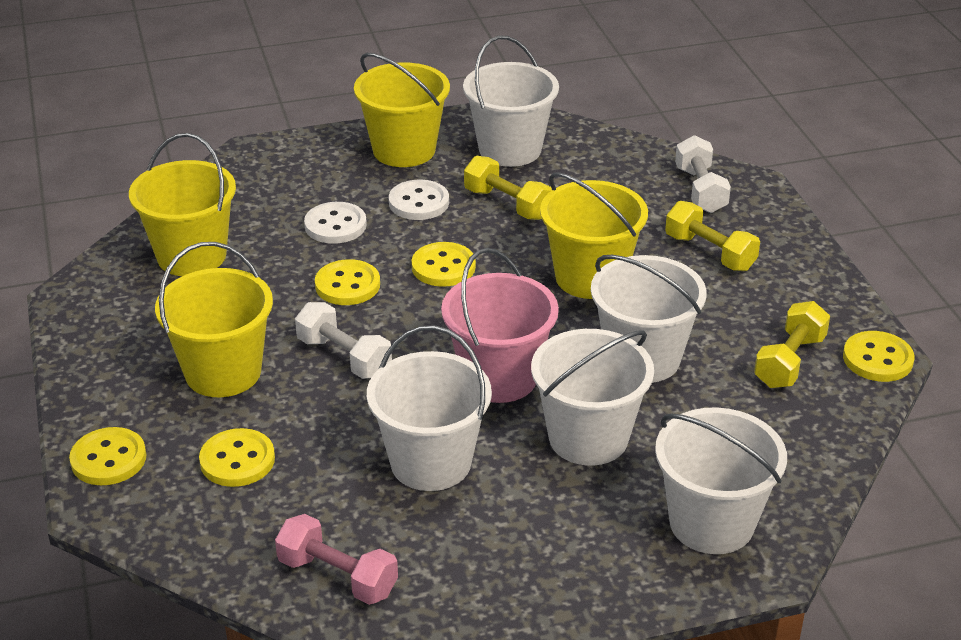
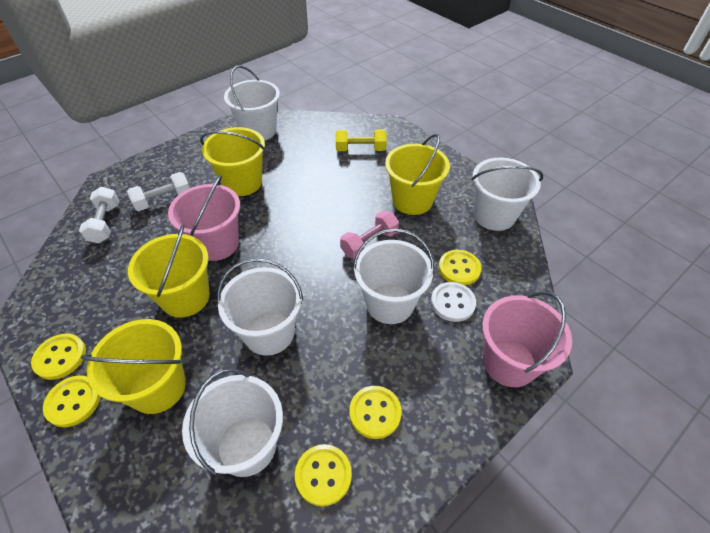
pink bucket: [441,248,559,403] = 1 -> [168,175,240,261] [482,291,572,387] = 2
white button: [304,202,367,244] [389,180,449,220] = 2 -> [431,282,476,322] = 1
yellow dumbbell: [464,156,552,220] [665,201,760,271] [754,301,830,388] = 3 -> [336,130,387,151] = 1

